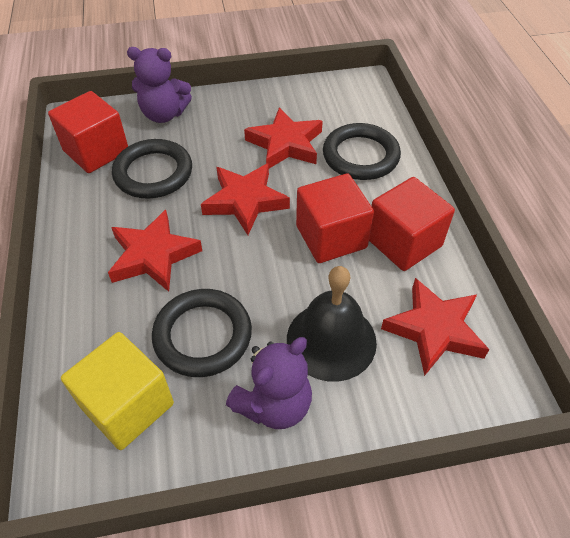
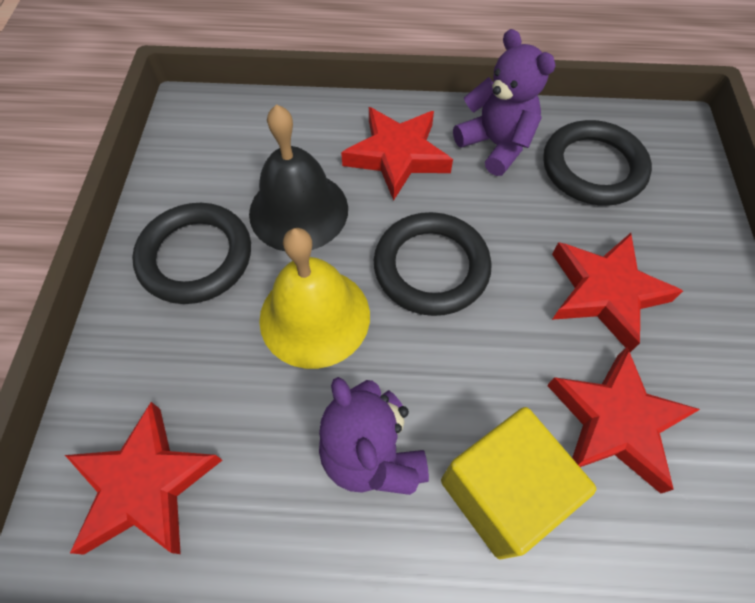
red cube: [48,91,128,173] [296,173,374,263] [369,177,455,271] = 3 -> none = 0
yellow bell: none = 0 -> [259,228,370,369] = 1

